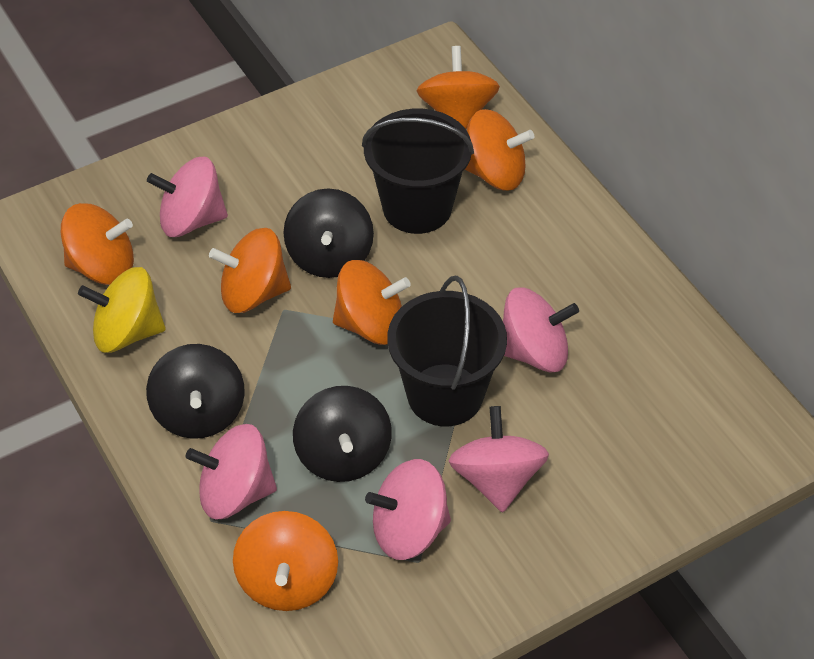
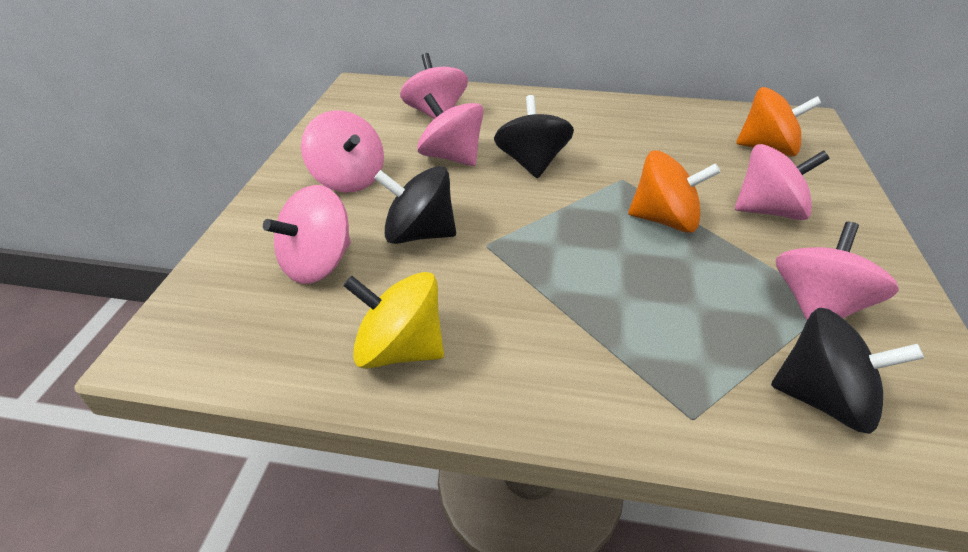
black bucket: [362,109,474,234] [387,276,507,426] = 2 -> none = 0
orange spinning top: [61,203,134,285] [209,228,291,313] [233,511,338,611] [333,260,411,345] [417,46,500,129] [465,109,534,191] = 6 -> [628,150,721,233] [736,87,822,157] = 2
pink spinning top: [147,156,228,237] [186,424,277,519] [365,459,451,560] [449,406,549,512] [503,287,579,373] = 5 -> [263,185,351,284] [301,110,384,193] [400,53,468,119] [417,93,484,166] [735,144,830,220] [776,222,899,320] = 6

